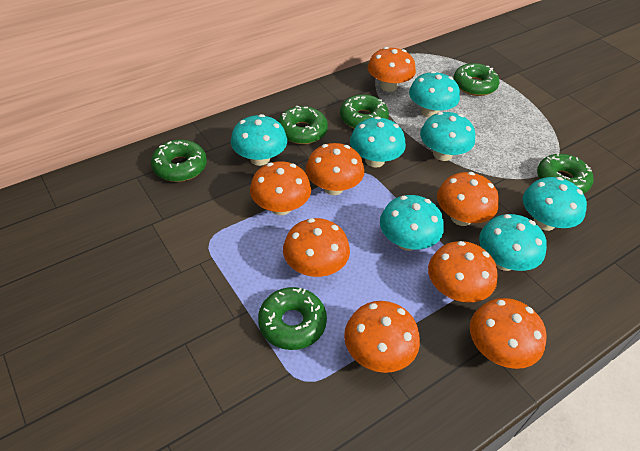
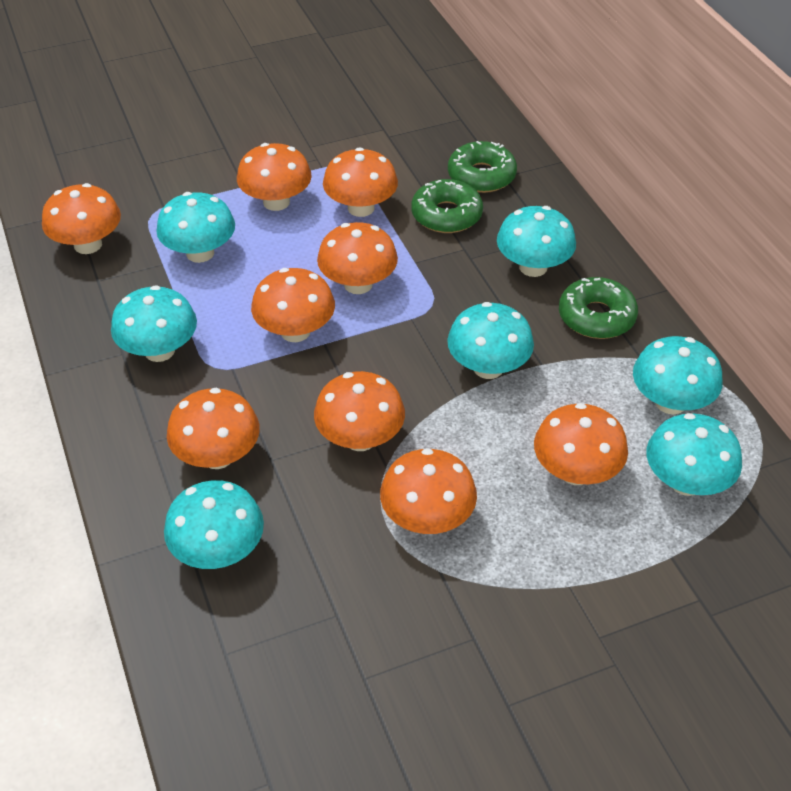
green donut: [151,140,207,182] [258,287,327,350] [278,106,328,144] [340,94,389,129] [453,63,499,96] [537,153,593,194] = 6 -> [411,179,483,233] [448,141,517,193] [559,277,638,339] = 3
orange mushroom: [250,161,311,215] [283,218,350,277] [306,143,364,195] [344,301,420,373] [368,47,416,92] [428,241,498,303] [437,172,499,226] [470,298,547,369] = 8 -> [42,183,121,254] [167,388,260,469] [237,143,312,211] [251,268,335,342] [314,371,405,451] [317,222,398,294] [323,147,398,217] [380,448,477,534] [534,403,628,485] = 9

